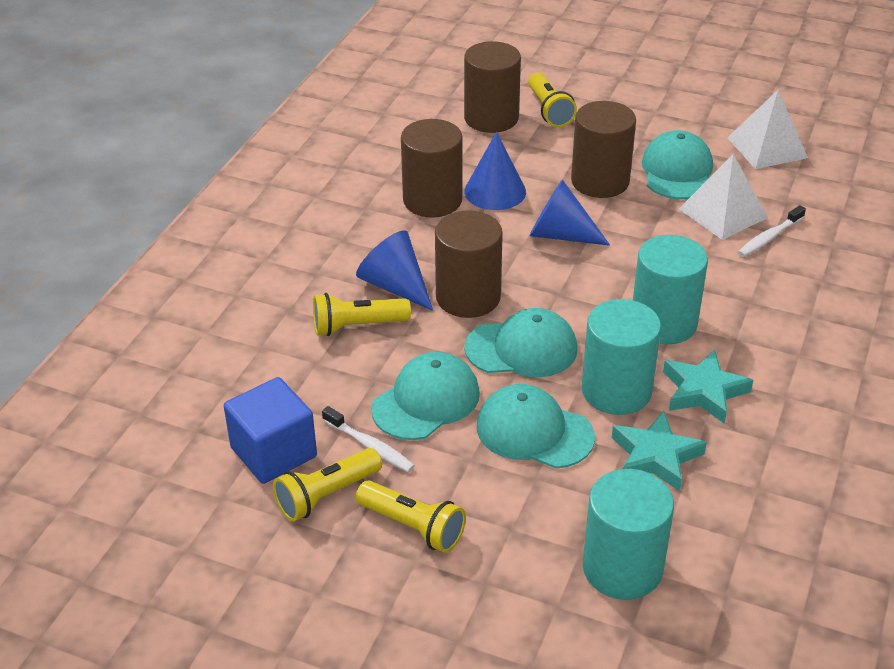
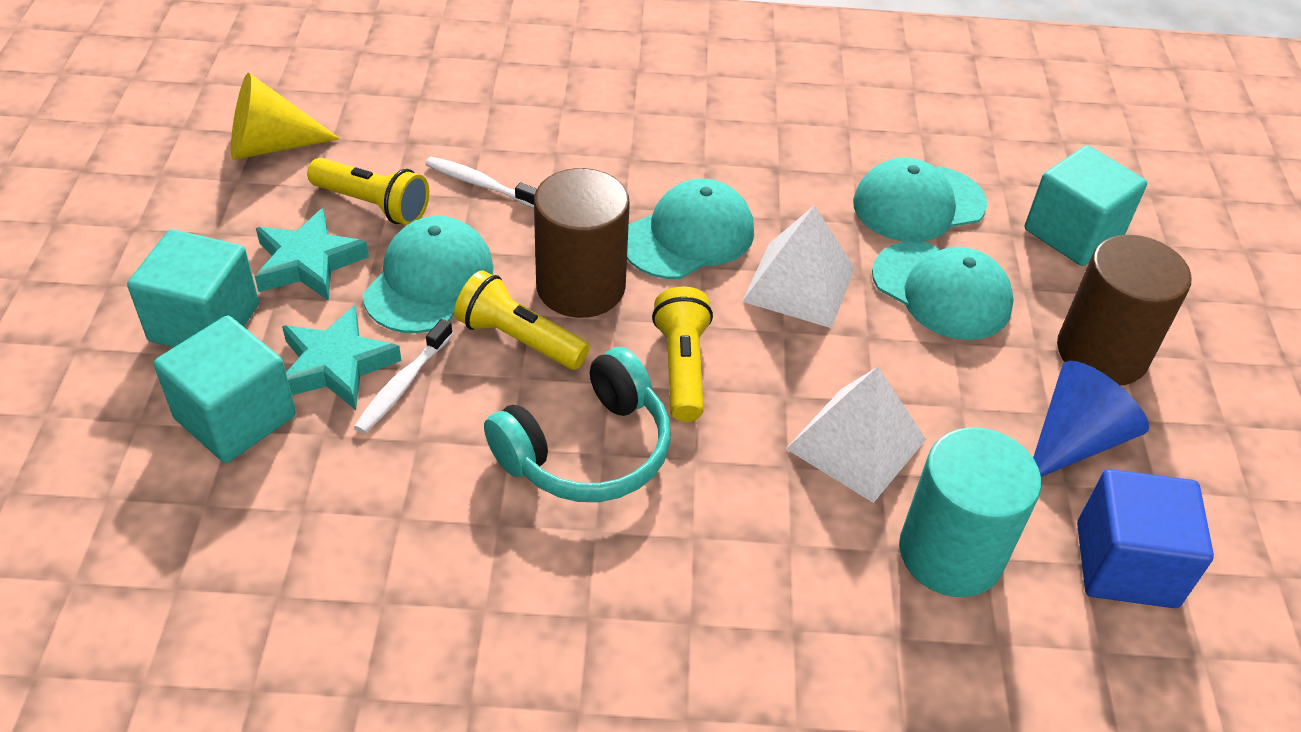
blue cone: [356,230,433,311] [464,132,526,210] [529,180,610,246] = 3 -> [1033,361,1149,477] = 1
brown cylinder: [401,119,463,218] [435,210,503,318] [464,41,521,133] [571,101,636,198] = 4 -> [534,168,630,318] [1057,235,1191,386] = 2
turquoise cube: none = 0 -> [127,229,259,347] [154,316,296,463] [1025,145,1147,266] = 3
turquoise cylinder: [582,299,661,415] [583,469,674,600] [633,235,708,344] = 3 -> [899,427,1041,597] = 1
turquoise headphones: none = 0 -> [484,347,671,502] = 1
yellow cone: none = 0 -> [231,73,340,160] = 1
yellow flashlight: [273,448,382,522] [313,293,411,336] [356,480,466,553] [528,72,577,127] = 4 -> [307,158,429,225] [454,270,590,370] [652,287,713,422] = 3

